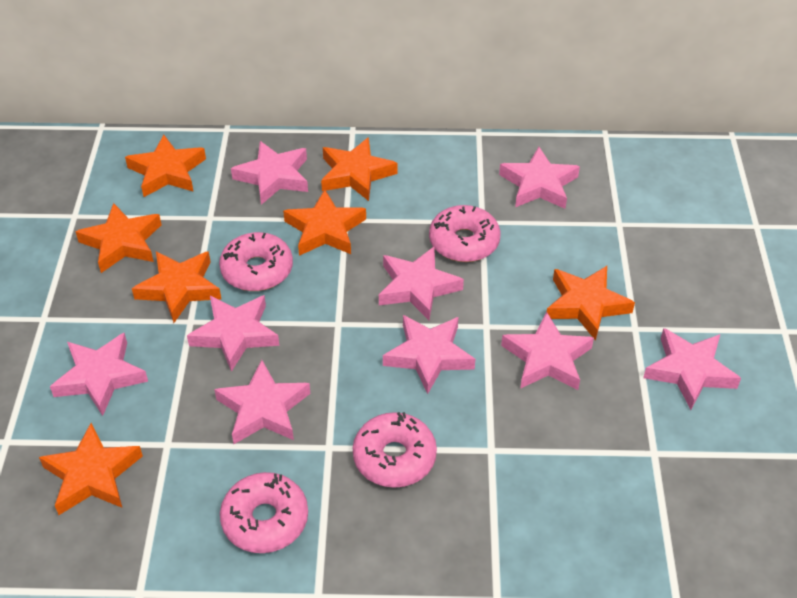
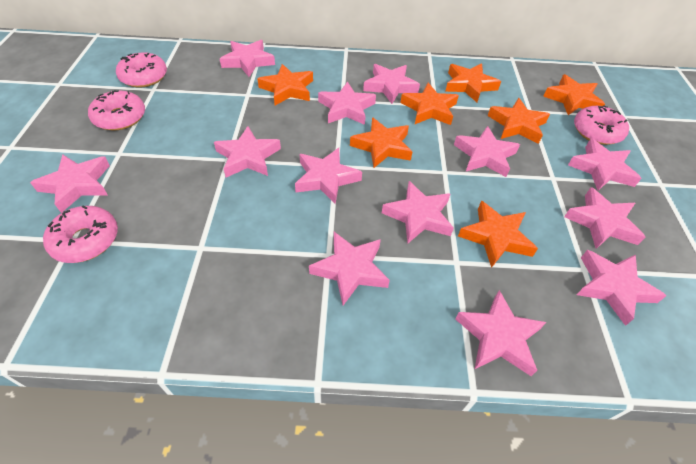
pink star: [50,333,148,416] [187,295,279,372] [214,360,310,444] [231,141,308,205] [379,247,464,320] [383,315,475,394] [499,147,580,209] [501,311,594,390] [643,328,741,410] = 9 -> [30,154,110,213] [214,126,281,178] [220,40,275,77] [295,148,362,204] [309,232,390,305] [318,82,376,125] [363,64,420,104] [382,181,454,243] [454,126,520,177] [455,290,546,376] [564,187,645,249] [568,139,642,191] [577,250,667,326] = 13

